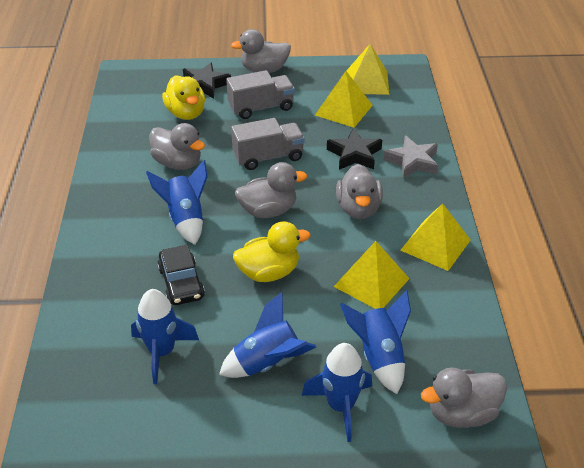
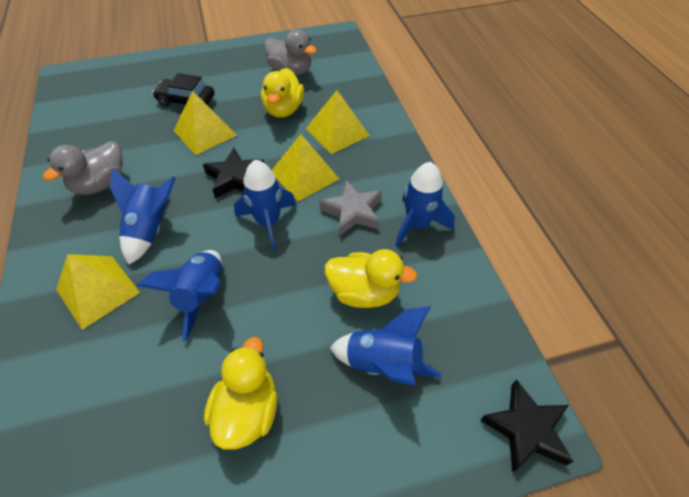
grey duck: [149,123,205,170] [231,29,291,73] [235,162,307,218] [336,164,383,219] [421,368,507,428] = 5 -> [43,141,123,195] [264,29,317,75] = 2
grey truck: [226,70,295,119] [231,118,305,170] = 2 -> none = 0
yellow duck: [162,75,205,120] [233,221,310,282] = 2 -> [204,337,277,450] [261,68,304,118] [324,249,418,308] = 3

